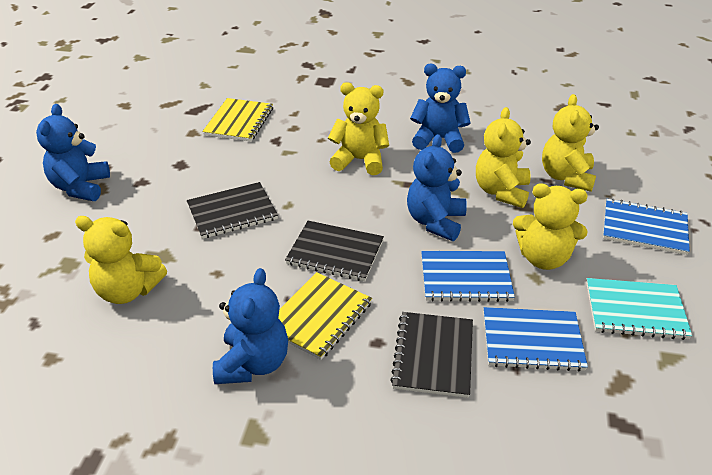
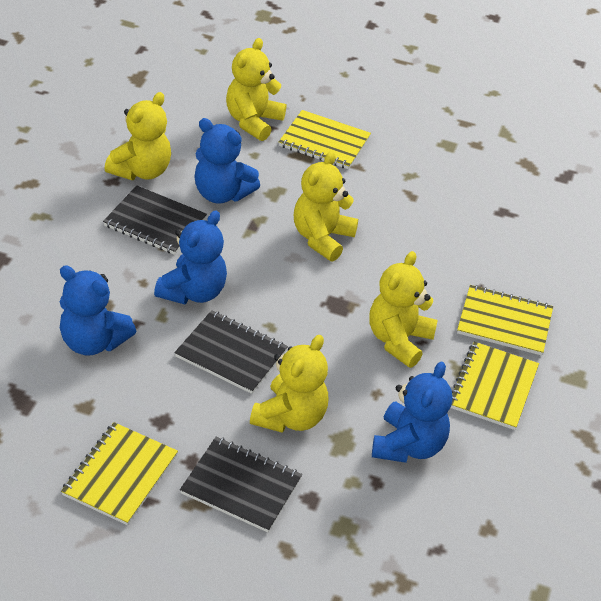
blue notebook: [421,251,515,302] [484,307,588,372] [603,198,690,255] = 3 -> none = 0
turquoise notebook: [586,278,692,340] = 1 -> none = 0
yellow notebook: [202,98,273,142] [278,272,372,360] = 2 -> [61,422,178,525] [279,110,371,169] [450,342,539,430] [457,285,553,356] = 4

